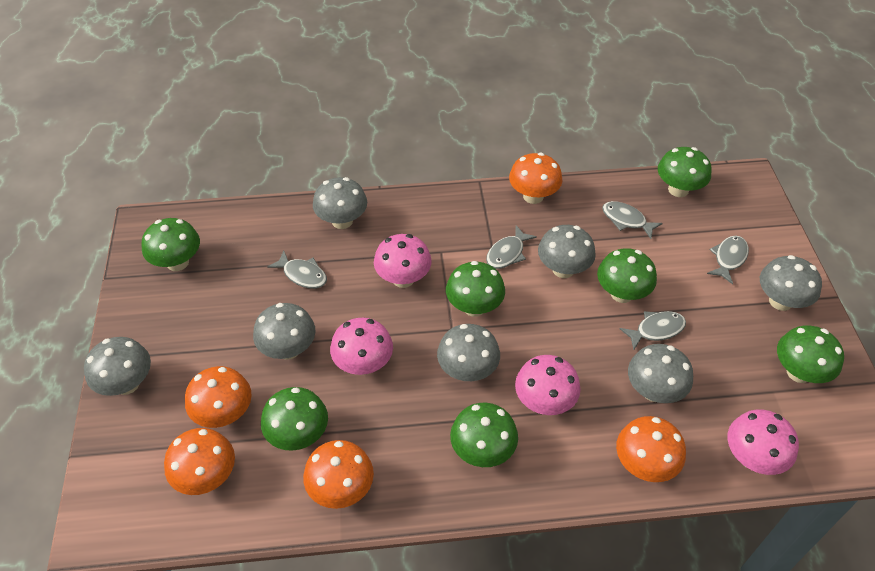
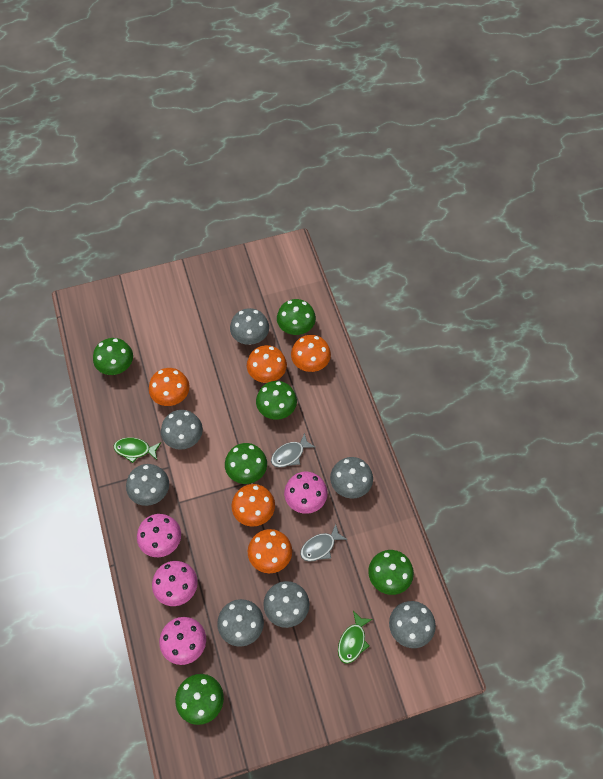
green fish: none = 0 -> [114,437,161,463] [338,611,373,664] = 2
green mushroom: [141,218,200,271] [261,387,328,451] [446,261,505,317] [450,403,518,467] [597,248,657,303] [658,147,712,197] [777,326,844,383] = 7 -> [93,338,133,375] [175,674,224,725] [225,443,267,484] [256,381,297,420] [277,299,316,335] [368,550,414,595] = 6
grey fish: [267,251,327,289] [486,225,537,269] [602,201,663,239] [619,311,686,350] [707,236,749,284] = 5 -> [271,432,315,467] [300,524,348,562] = 2

